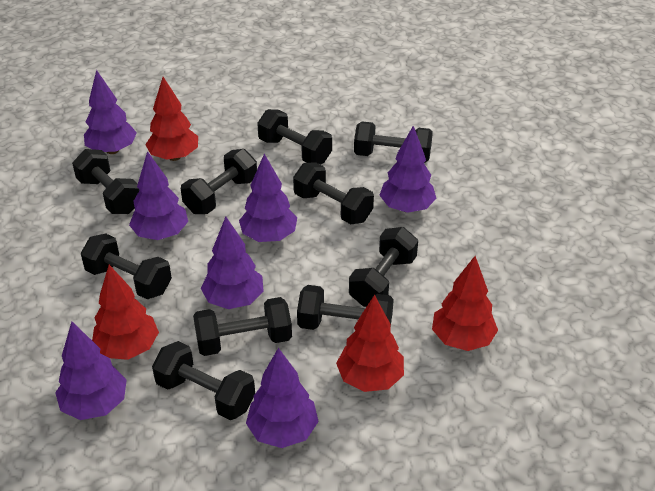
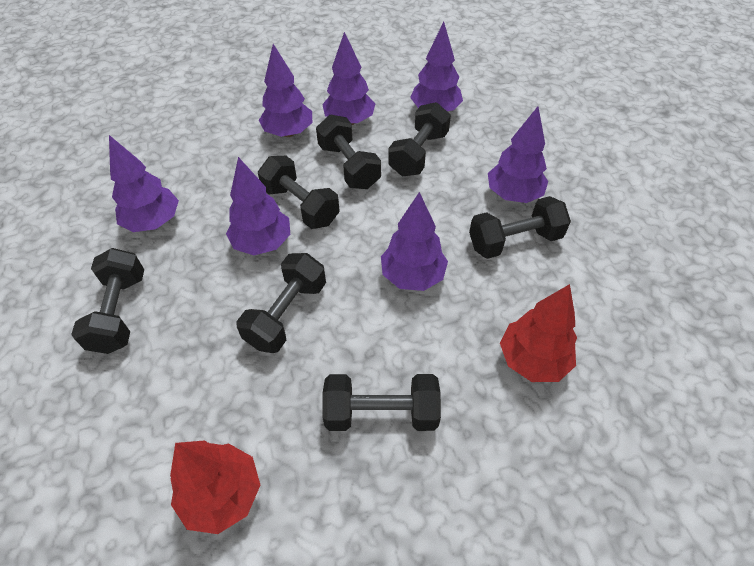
black dumbbell: [72,149,139,214] [81,233,172,299] [152,341,255,420] [181,149,257,214] [193,297,292,356] [257,109,332,164] [293,162,374,224] [297,285,394,330] [349,227,418,307] [354,121,433,163] = 10 -> [71,248,144,354] [236,253,326,353] [258,156,340,229] [316,114,381,189] [322,374,441,431] [388,102,451,176] [469,196,571,259] = 7
red tree: [92,265,159,360] [145,77,198,161] [336,295,404,392] [432,256,498,351] = 4 -> [170,441,260,534] [500,284,577,382] = 2

